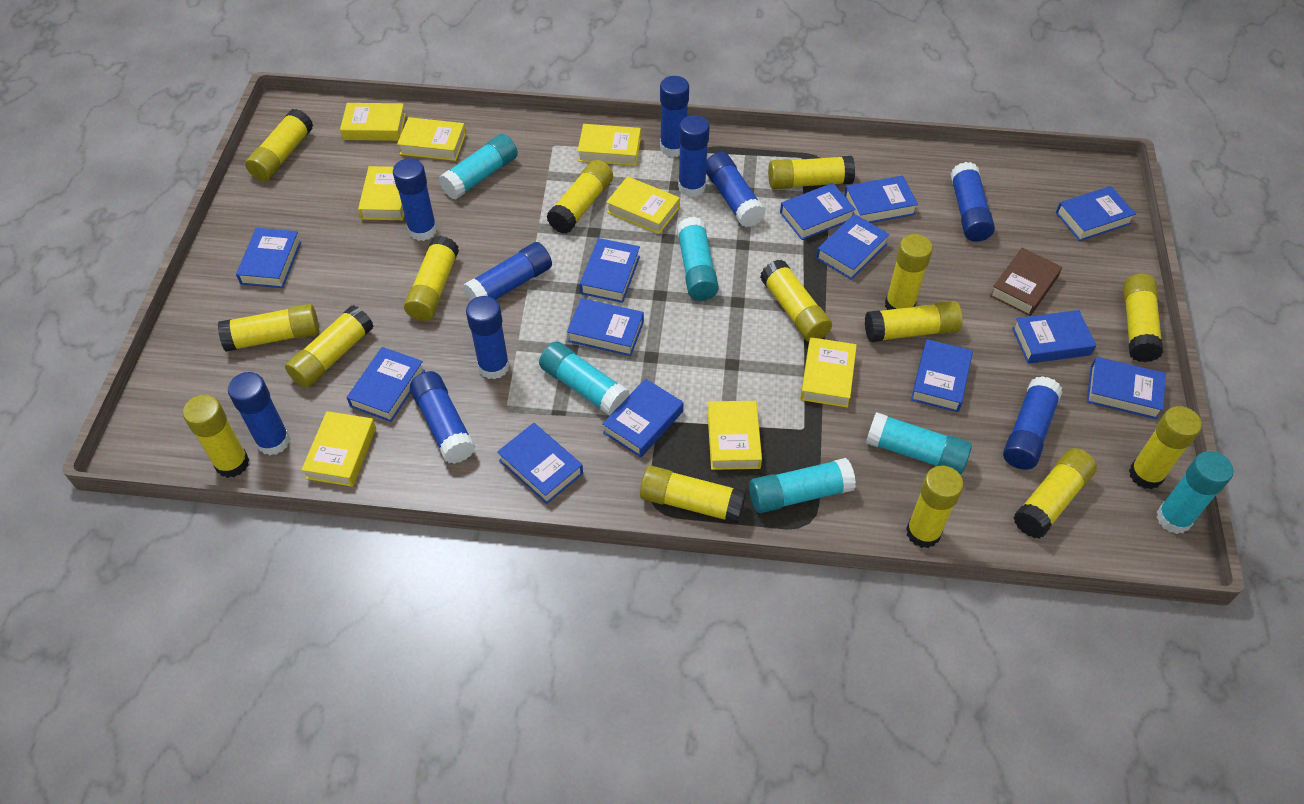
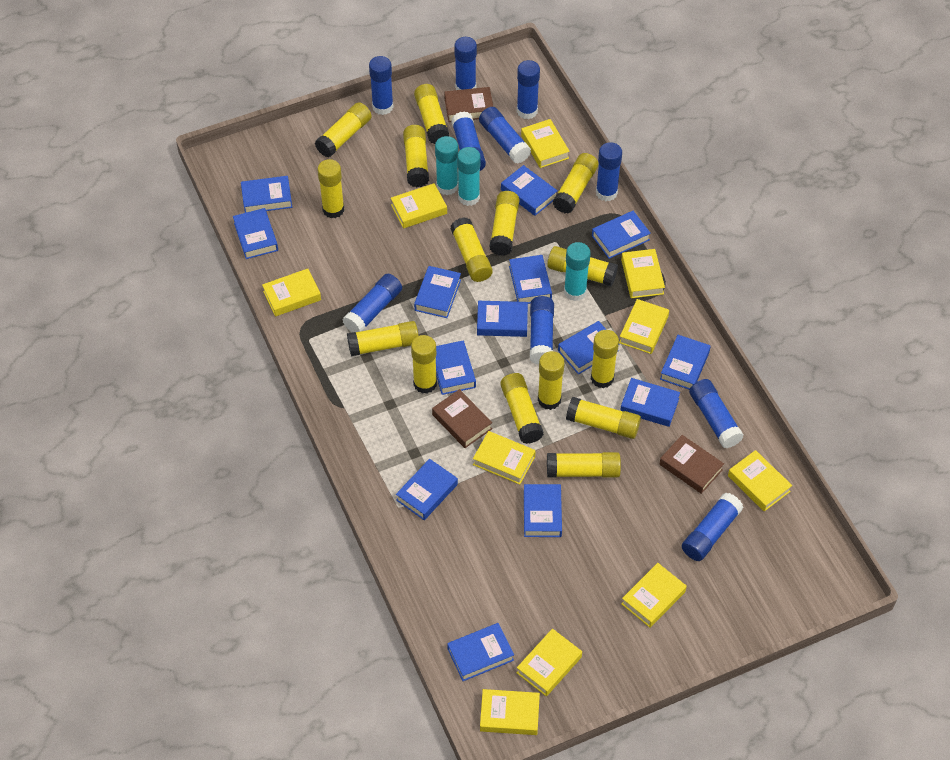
blue book: [236,228,302,288] [347,347,425,422] [497,423,583,504] [567,298,644,356] [580,238,640,303] [602,379,683,458] [780,183,856,240] [816,214,890,280] [844,176,918,223] [911,339,973,412] [1012,310,1096,364] [1056,186,1136,241] [1087,357,1166,419] = 13 -> [233,208,278,259] [241,176,292,213] [396,459,458,520] [414,266,461,318] [436,341,476,395] [447,623,514,681] [477,301,528,337] [501,165,558,216] [509,255,552,304] [524,484,562,537] [558,321,619,375] [592,211,651,259] [620,378,680,427] [660,335,711,390] = 14
brown book: [990,248,1062,316] = 1 -> [432,389,492,448] [444,87,493,122] [660,435,724,494] = 3
turquoise glue stick: [439,134,518,200] [539,341,630,416] [677,217,719,301] [749,458,856,513] [866,412,972,475] [1156,451,1233,534] = 6 -> [435,136,458,195] [457,147,481,206] [564,242,591,301] = 3
yellow book: [302,411,376,487] [340,103,406,141] [358,166,404,220] [397,117,466,161] [578,124,641,166] [606,176,680,234] [707,401,762,470] [800,337,857,408] = 8 -> [262,268,321,317] [391,183,447,228] [473,431,536,485] [480,689,540,735] [517,629,582,696] [521,119,570,168] [619,299,669,354] [621,249,665,298] [621,563,687,627] [728,450,792,511] = 10

